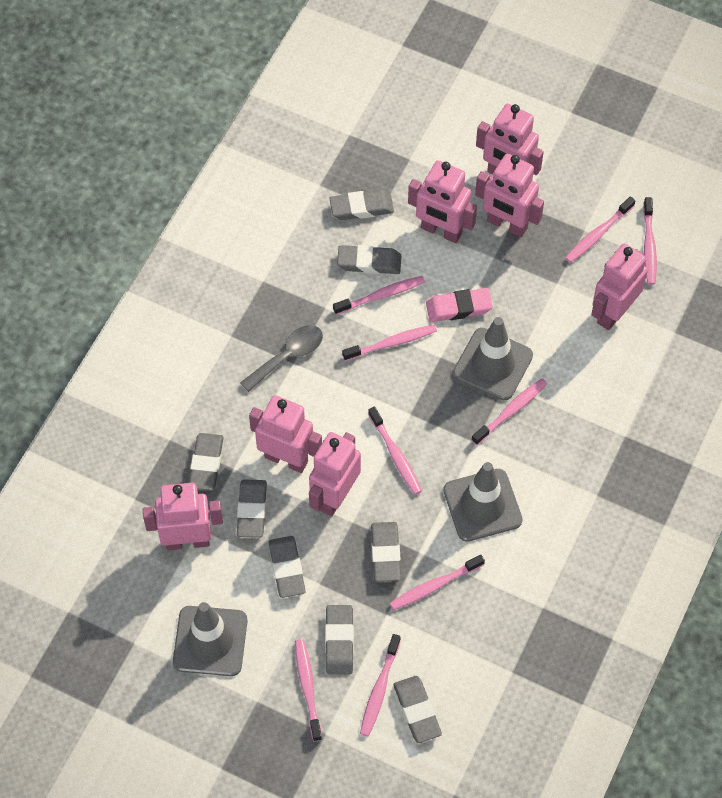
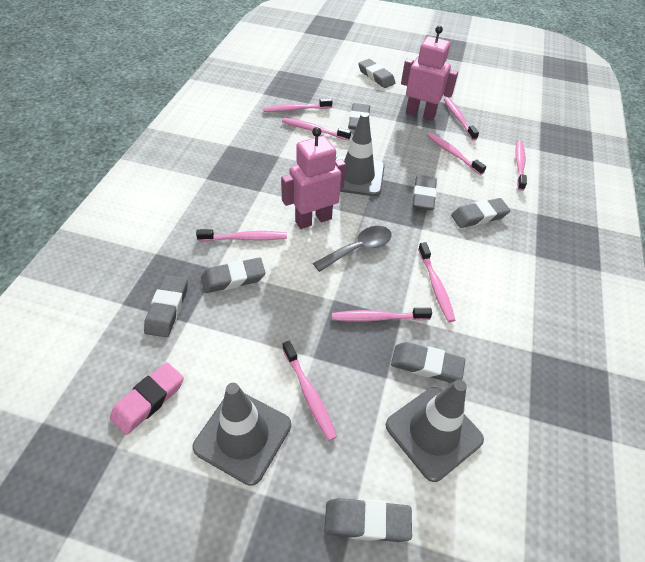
pink robot: [143,483,223,550] [249,395,322,473] [309,432,361,516] [408,161,477,243] [475,154,544,237] [476,104,544,175] [591,243,648,330] = 7 -> [281,127,346,229] [401,26,458,121] = 2

